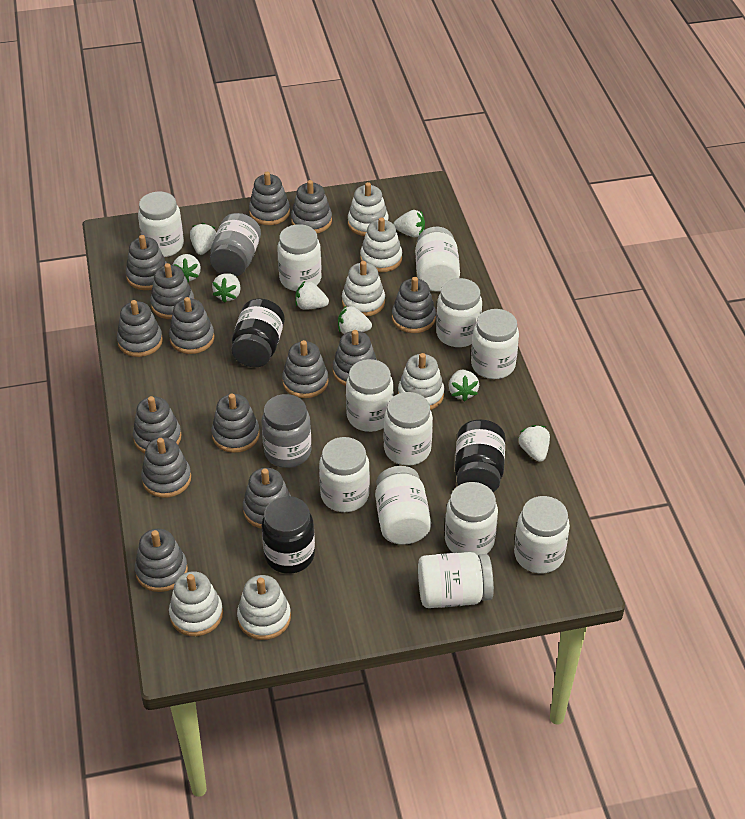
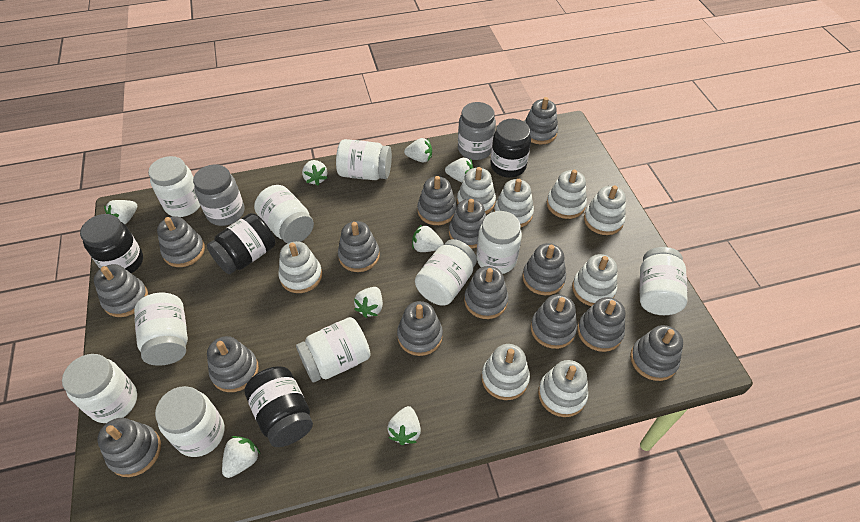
black jar: [232,298,285,367] [262,496,315,574] [455,419,505,492] = 3 -> [80,214,143,274] [207,213,275,274] [244,366,313,447] [490,119,531,177] = 4
white jar: [138,191,184,257] [277,224,321,291] [319,437,370,512] [346,359,394,432] [375,466,431,545] [384,392,433,466] [415,227,460,291] [418,552,494,608] [436,278,482,347] [445,482,498,556] [471,309,519,379] [514,496,570,573] = 12 -> [62,354,137,423] [134,293,188,366] [148,156,200,217] [155,386,224,457] [254,185,314,244] [296,317,371,383] [336,139,392,180] [415,239,477,305] [476,211,522,274] [640,247,688,315] = 10
white stacking toy: [169,571,223,636] [237,575,291,640] [342,261,385,317] [348,182,389,236] [360,217,402,272] [398,353,444,410] = 6 -> [278,241,322,293] [457,167,496,214] [481,344,530,400] [494,179,534,227] [538,360,588,417] [547,170,587,219] [572,254,617,306] [584,185,626,235] = 8

